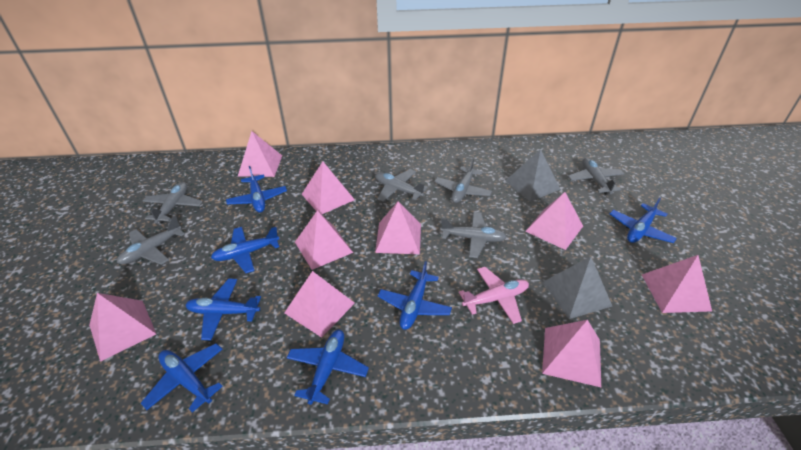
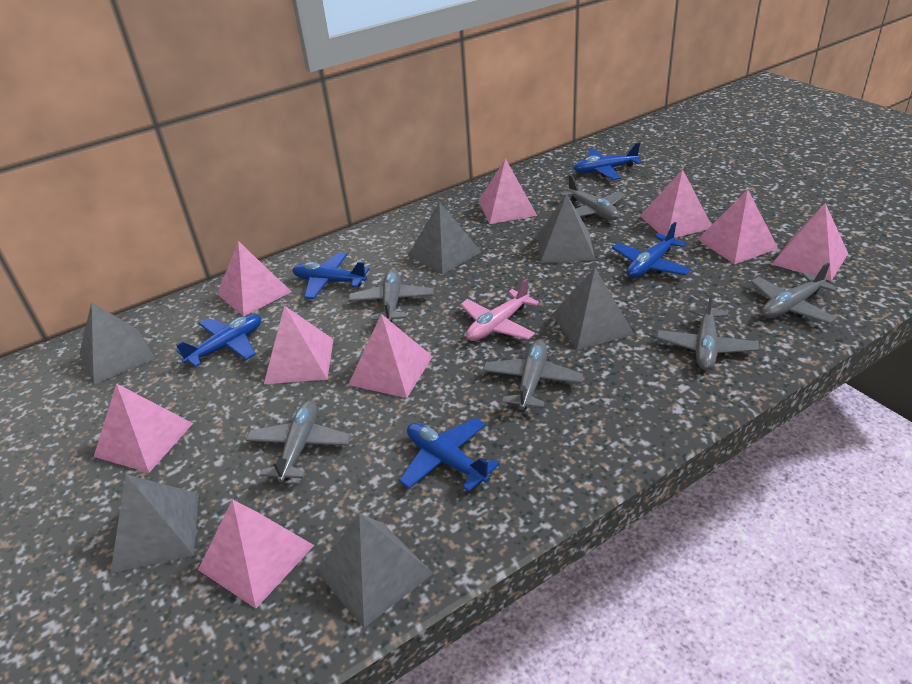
blue plane: [141,343,223,413] [186,279,261,341] [211,227,279,273] [226,166,287,213] [287,330,369,405] [378,261,452,330] [610,197,677,243] = 7 -> [176,314,261,367] [292,252,370,299] [399,418,500,492] [574,142,642,180] [612,222,691,278] = 5
grey pyramid: [505,149,560,202] [543,256,612,319] = 2 -> [80,302,155,384] [110,474,199,574] [316,513,433,628] [408,202,481,274] [537,194,595,263] [552,268,635,350] = 6

